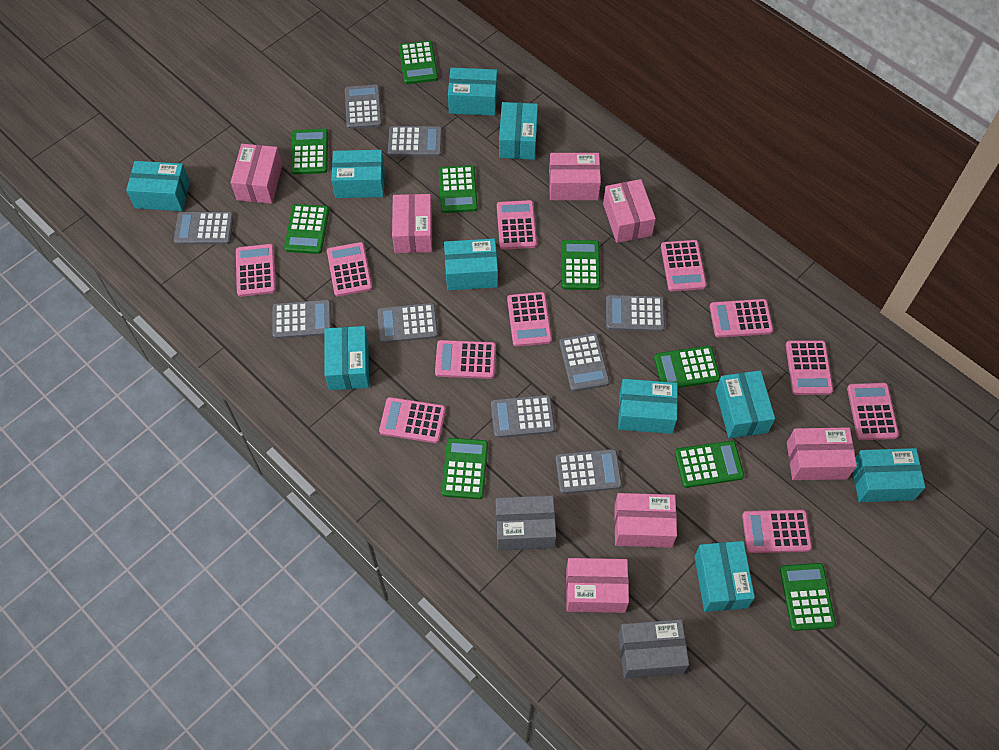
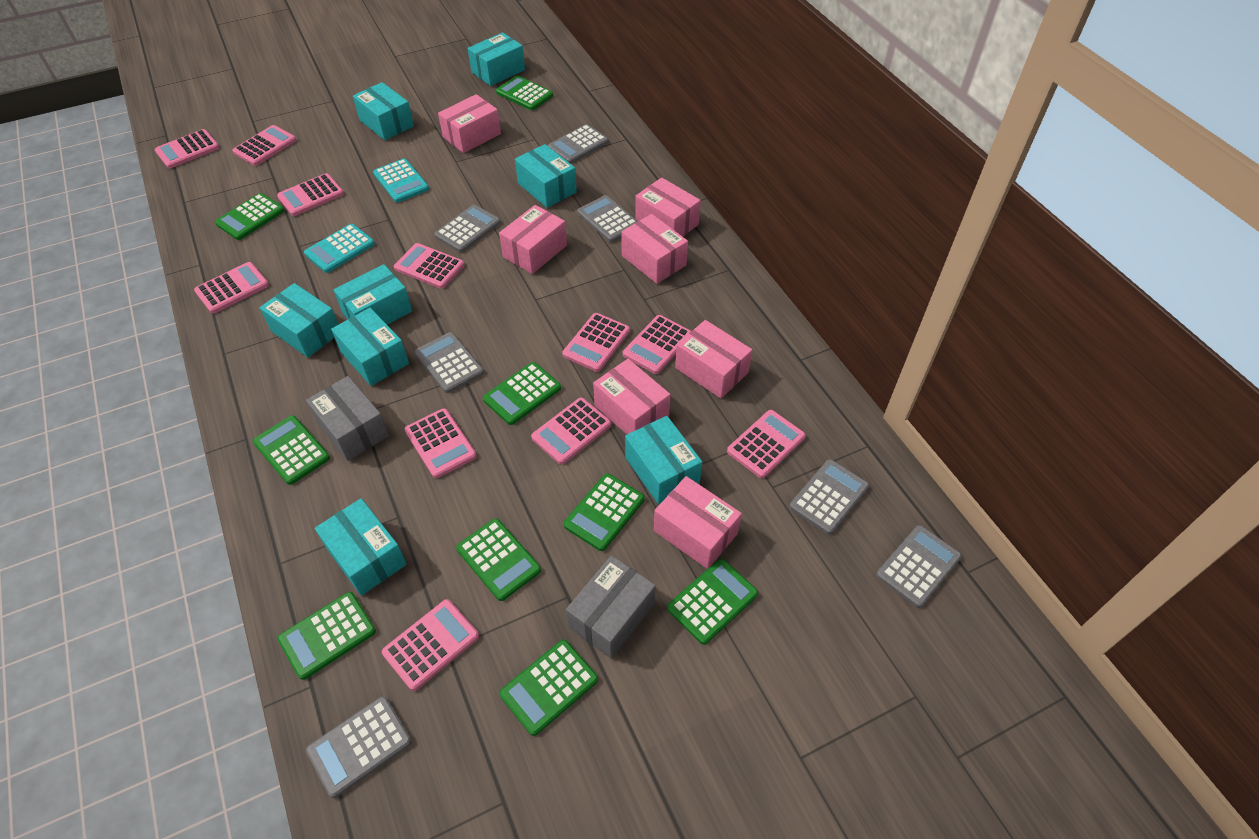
grey calculator: [174,212,234,245] [272,300,332,339] [345,84,382,129] [377,303,438,343] [388,126,442,157] [491,395,555,438] [556,449,622,494] [559,333,610,392] [606,295,665,332] = 9 -> [306,696,412,798] [415,332,484,393] [434,205,501,253] [548,124,609,164] [577,195,638,242] [789,459,869,535] [876,525,962,608] = 7
turquoise box: [126,161,190,211] [325,326,369,390] [331,150,385,198] [444,238,498,290] [448,68,497,116] [499,102,538,160] [618,379,678,434] [694,541,755,612] [716,370,775,438] [853,448,925,502] = 10 -> [259,283,339,358] [315,498,407,596] [331,308,409,386] [333,264,412,325] [353,82,414,140] [468,32,525,86] [515,144,577,208] [625,416,702,504] = 8
turquoise calculator: none = 0 -> [304,224,375,273] [373,159,429,203] = 2

